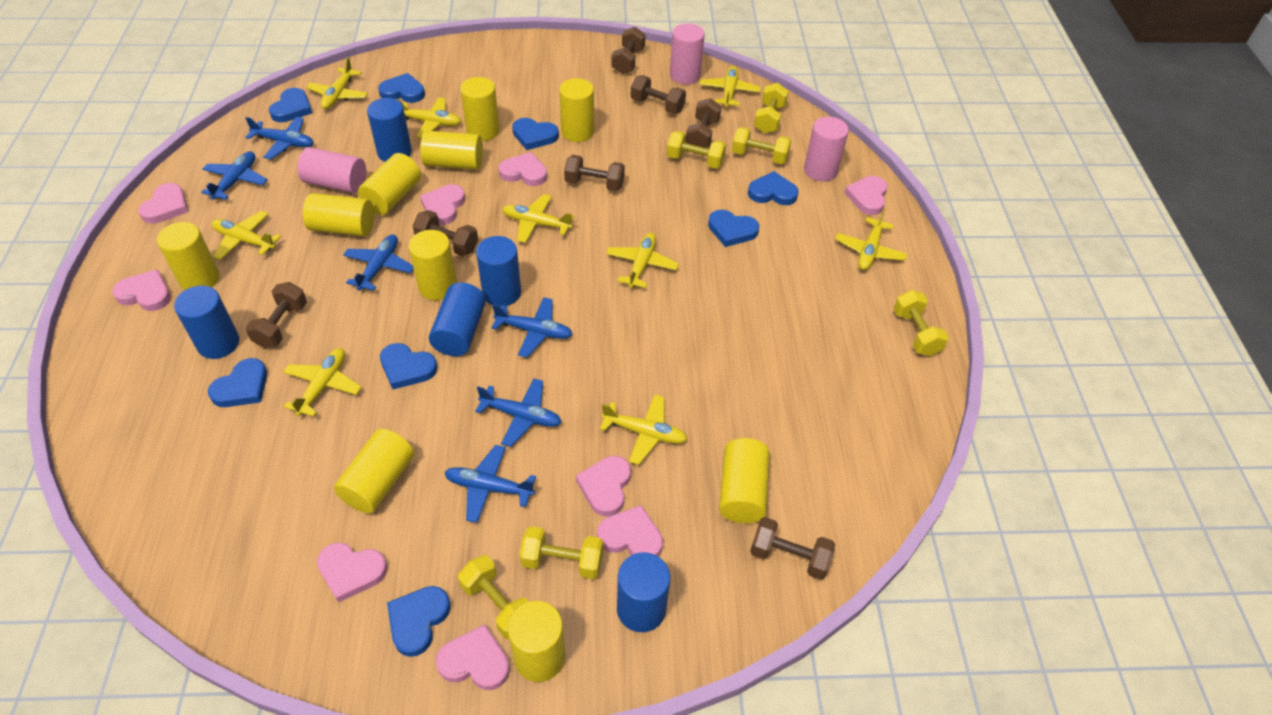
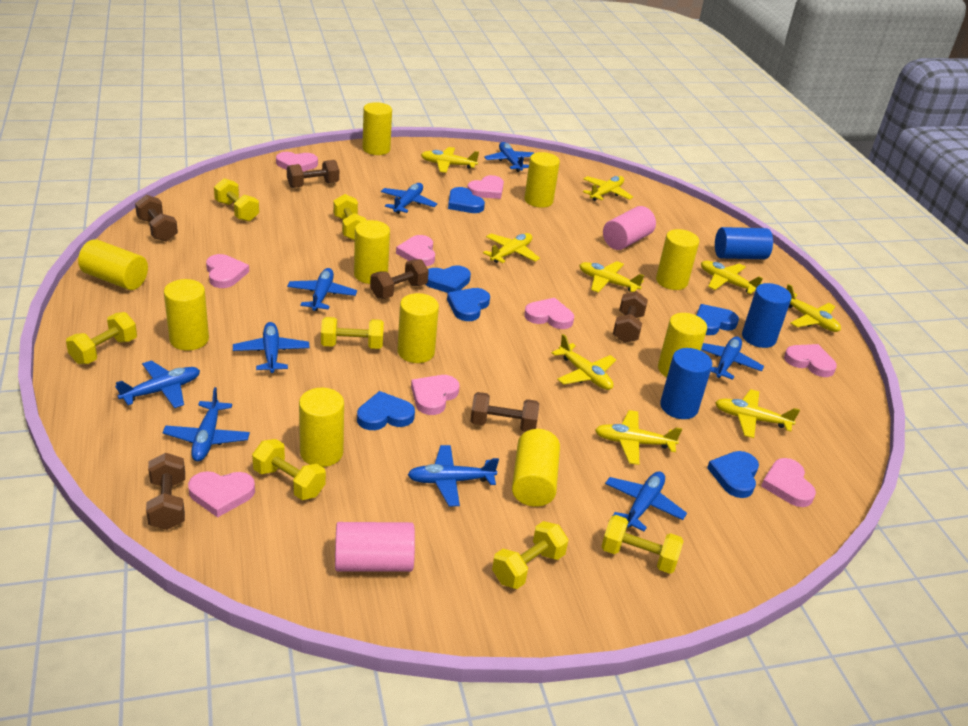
blue cylinder: [174,285,239,359] [367,98,412,162] [429,282,486,356] [476,236,521,307] [617,552,670,632] = 5 -> [660,348,712,419] [715,227,773,259] [742,283,792,348] = 3
blue heart: [208,358,267,407] [269,88,312,122] [378,73,425,103] [380,343,437,389] [387,586,451,657] [512,118,559,150] [708,210,759,247] [748,171,799,205] = 8 -> [357,391,415,430] [425,265,471,293] [447,288,490,321] [448,187,485,213] [696,304,739,335] [707,451,759,498] = 6
blue plane: [201,151,268,200] [245,117,314,159] [343,235,413,291] [444,445,536,523] [475,378,562,447] [492,297,573,358] = 6 -> [115,360,200,408] [163,387,250,461] [233,322,310,373] [287,268,357,311] [381,183,437,214] [408,445,499,506] [484,142,534,172] [605,471,687,531] [701,336,764,380] = 9
brown dumbbell: [246,282,307,348] [413,210,478,256] [564,155,625,191] [611,27,646,74] [631,75,686,114] [686,98,722,148] [750,517,835,580] = 7 -> [135,195,178,242] [146,453,185,530] [287,160,339,188] [370,259,429,299] [470,392,539,432] [613,291,648,343] = 6
pink cylinder: [297,147,366,193] [670,23,705,84] [804,117,849,181] = 3 -> [335,522,415,572] [603,206,656,250] = 2
yellow dumbbell: [458,555,529,639] [520,526,603,579] [667,131,726,169] [732,127,791,164] [754,83,788,133] [893,290,949,356] = 6 -> [66,312,137,364] [214,178,259,222] [252,439,326,500] [321,317,384,349] [333,194,367,240] [492,521,568,589] [601,515,684,574] = 7

